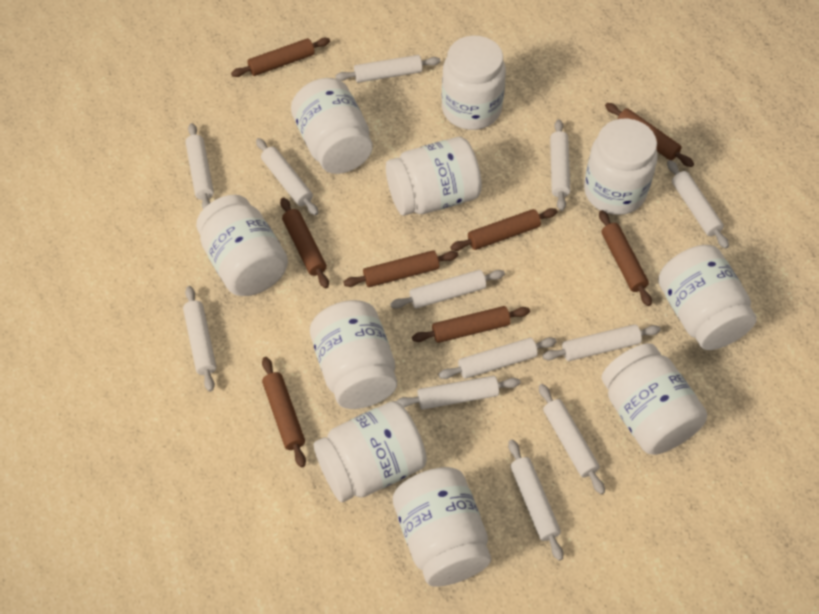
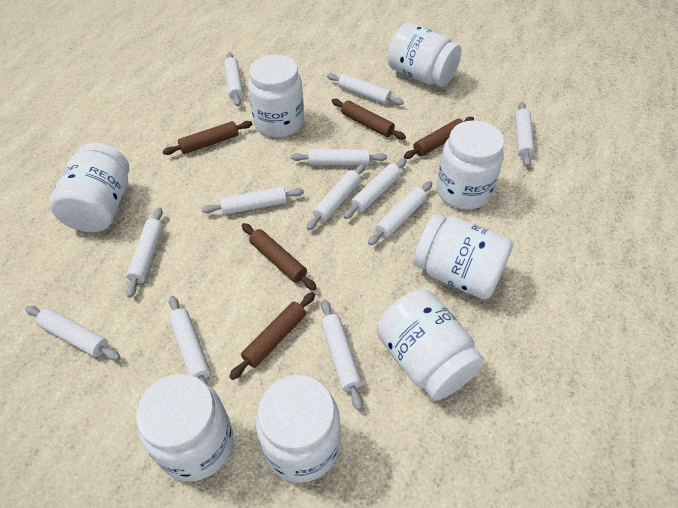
brown rolling pin: [231,38,330,77] [262,357,306,467] [280,198,329,288] [343,250,458,287] [412,306,530,343] [450,208,557,251] [599,210,652,306] [605,103,694,167] = 8 -> [163,121,252,155] [229,292,315,380] [242,223,317,290] [331,99,406,140] [404,117,474,159] = 5
white jar: [196,195,288,296] [291,78,372,174] [310,300,397,409] [314,401,427,502] [386,137,482,216] [393,467,491,586] [442,36,506,130] [584,118,657,215] [601,343,707,455] [658,245,757,350] = 10 -> [49,143,129,232] [136,374,233,481] [248,55,304,138] [256,375,340,483] [376,289,484,401] [387,22,462,87] [414,214,513,300] [436,120,504,210] = 8

